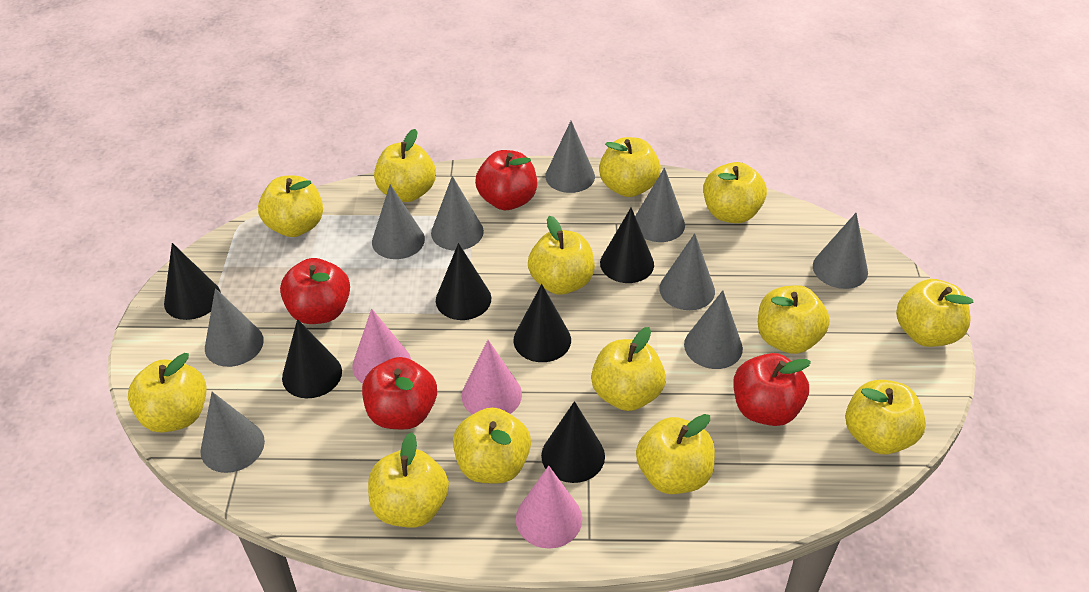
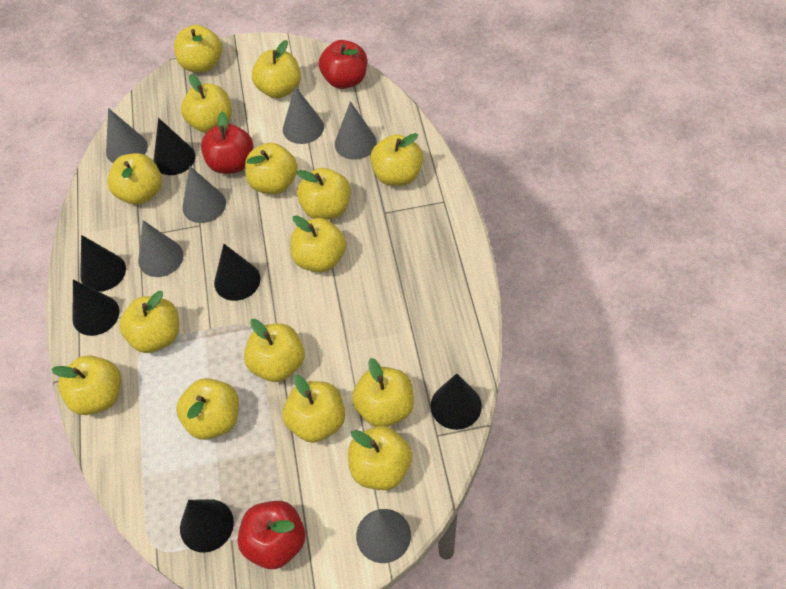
grey cone: [200,392,265,473] [205,288,264,367] [372,185,425,259] [431,176,484,250] [545,121,595,193] [635,168,685,242] [659,233,715,310] [684,290,743,369] [813,213,868,289] = 9 -> [106,108,148,163] [138,220,184,277] [183,166,226,223] [283,86,324,144] [335,101,377,160] [356,509,411,563] = 6
pink cone: [352,309,411,384] [462,340,522,415] [516,466,582,549] = 3 -> none = 0
red apple: [280,258,350,324] [362,357,437,429] [475,150,537,210] [733,353,811,426] = 4 -> [201,112,253,174] [238,501,306,569] [319,40,367,89] = 3
yellow apple: [128,353,207,433] [258,175,323,237] [368,432,449,528] [374,129,436,202] [453,407,531,483] [528,216,595,295] [591,327,666,411] [599,137,661,197] [636,414,715,494] [703,162,767,223] [758,285,830,354] [845,380,926,454] [896,279,974,347] = 13 -> [51,355,121,415] [107,153,162,205] [119,291,179,353] [174,25,222,72] [176,378,239,440] [181,74,232,133] [244,319,305,382] [245,143,298,194] [252,40,301,99] [283,374,345,443] [291,215,346,272] [297,168,351,220] [348,426,412,490] [352,358,414,427] [370,133,423,186] = 15

